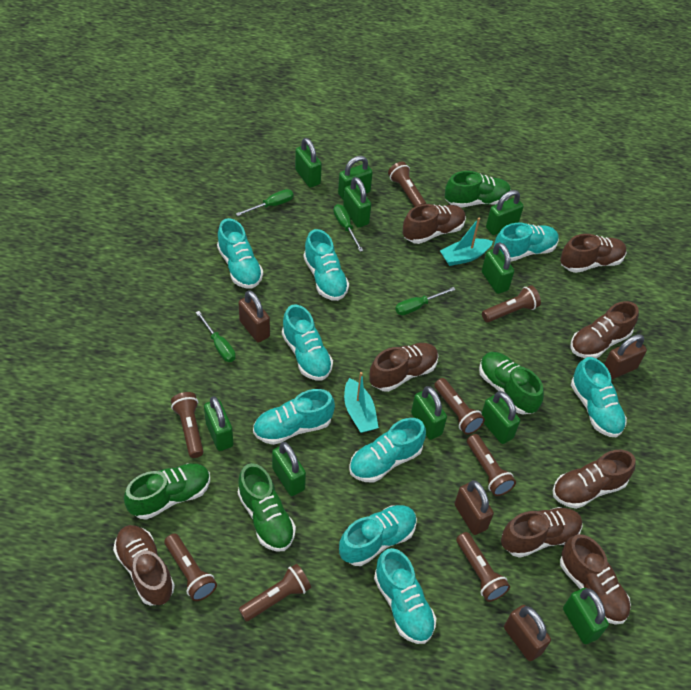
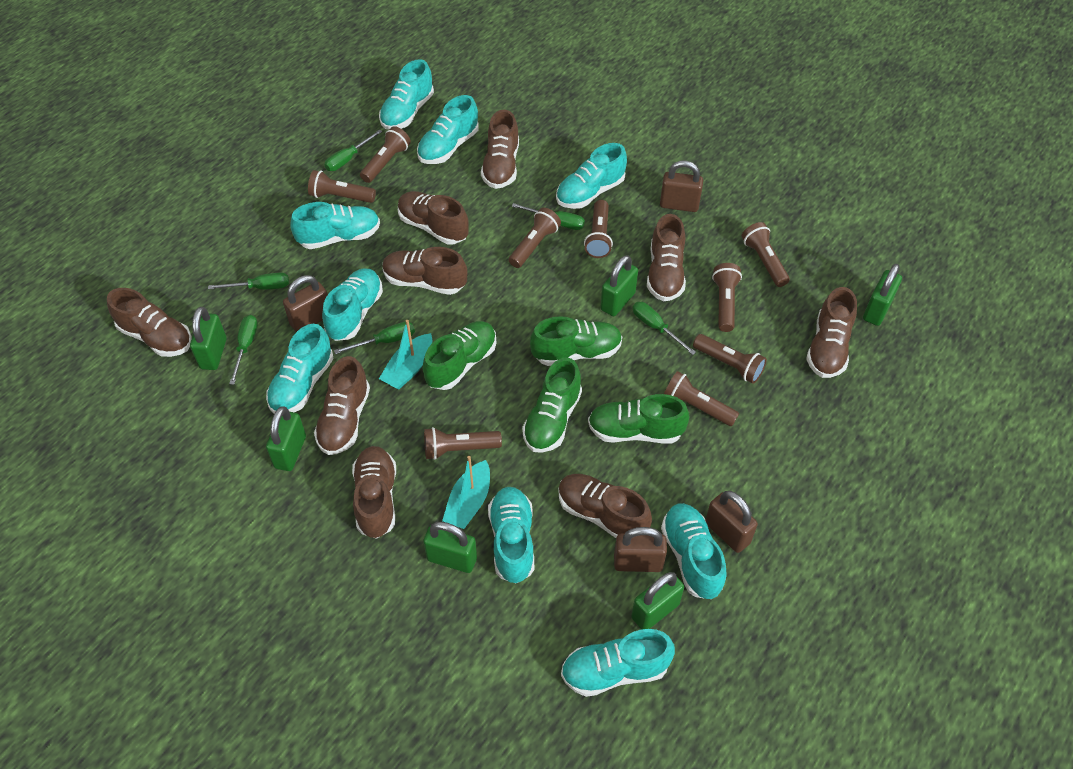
brown flashlight: [164,534,217,601] [171,392,204,458] [239,563,311,622] [388,162,426,207] [434,378,485,435] [456,532,510,602] [467,434,516,496] [482,285,541,322] = 8 -> [308,170,376,203] [360,126,411,183] [424,427,502,460] [509,208,561,268] [584,200,613,258] [664,371,739,426] [693,334,767,384] [712,263,742,332] [742,222,790,287] = 9
brown shoe: [113,525,175,606] [369,343,438,392] [403,204,466,244] [501,507,583,558] [552,450,636,509] [560,234,626,273] [560,534,631,625] [570,301,639,358] = 8 -> [107,288,192,357] [314,356,370,455] [352,446,396,539] [382,247,467,295] [398,191,469,244] [481,110,519,189] [558,474,652,538] [647,214,686,301] [806,287,857,378] = 9
green padlock: [204,396,234,451] [272,442,306,496] [295,138,322,188] [338,156,373,200] [343,177,371,228] [411,386,447,440] [482,242,514,294] [482,391,520,444] [486,190,524,235] [563,588,609,644] = 10 -> [190,307,227,370] [266,406,306,471] [423,522,477,573] [600,255,638,316] [631,572,684,629] [863,264,902,326] = 6
green screwdriver: [196,311,236,362] [236,189,293,216] [333,204,363,252] [395,287,456,315] = 4 -> [208,273,289,290] [229,315,258,385] [324,129,383,171] [334,322,415,354] [512,203,585,230] [633,302,696,355] = 6

